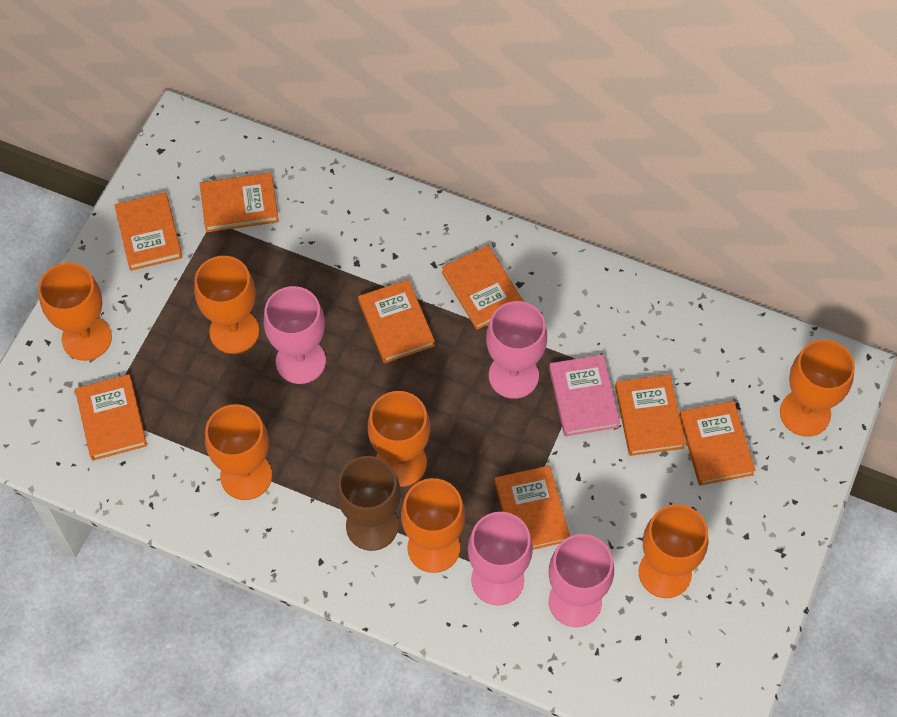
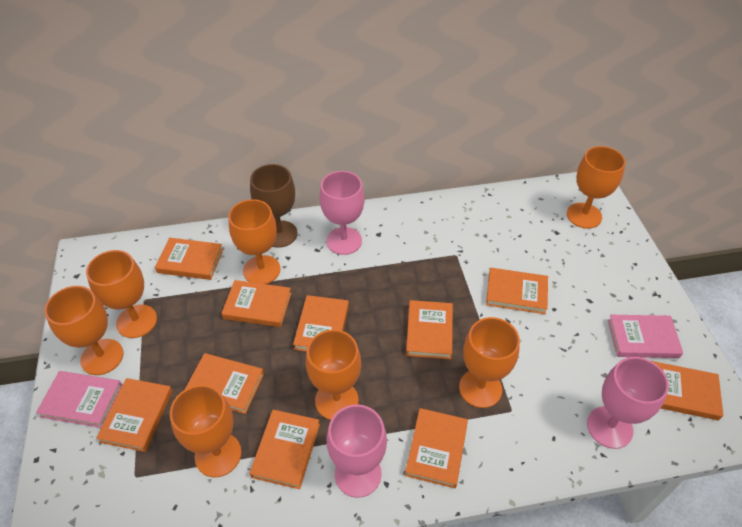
orange book: [75,374,147,461] [115,192,182,271] [200,173,279,232] [358,279,435,364] [442,245,524,330] [495,465,570,550] [615,375,686,456] [679,401,755,486] = 8 -> [96,378,173,452] [155,238,223,280] [185,353,264,414] [221,280,291,327] [249,410,320,489] [293,295,349,352] [405,408,468,488] [406,300,453,359] [486,268,548,314] [652,361,723,420] = 10
pink book: [549,355,620,436] = 1 -> [36,371,123,428] [608,315,683,358] = 2
pink goblet: [264,286,326,384] [468,512,533,606] [486,301,547,399] [549,534,614,627] = 4 -> [320,171,365,255] [327,404,387,498] [587,357,669,449] = 3

